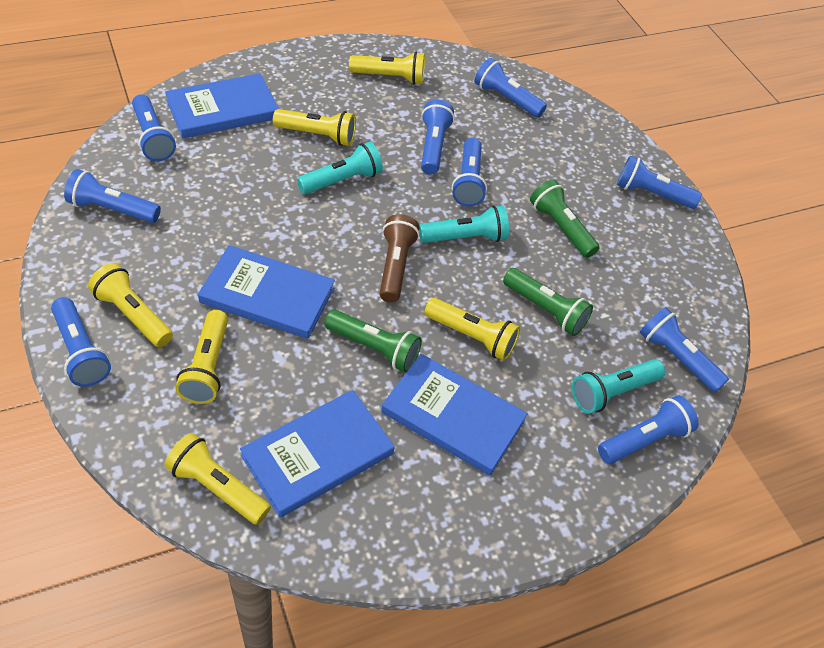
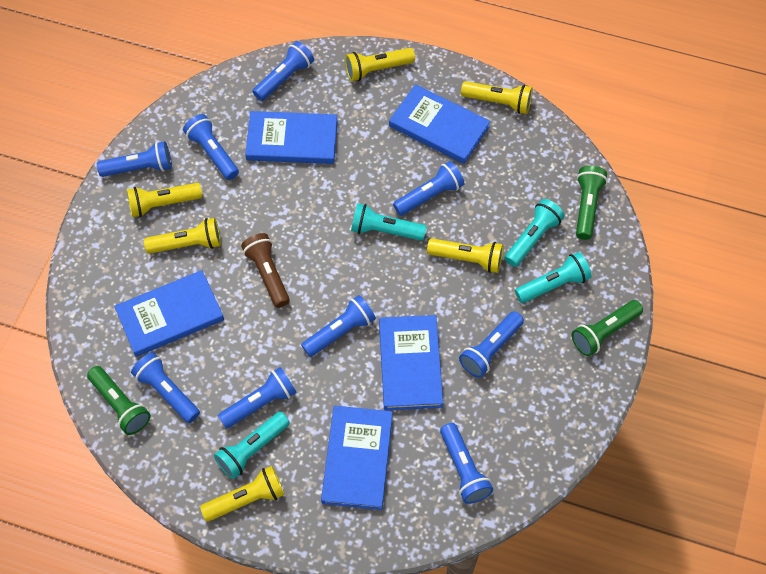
blue book: [165,73,279,138] [198,245,335,339] [240,390,395,518] [381,354,528,476] = 4 -> [114,270,224,357] [245,111,338,164] [321,406,393,510] [379,315,443,410] [389,84,490,164] = 5
turquoise flashlight: [297,142,383,194] [419,205,509,243] [572,359,665,413] = 3 -> [214,412,290,479] [351,203,427,241] [504,199,565,267] [515,252,592,303] = 4

